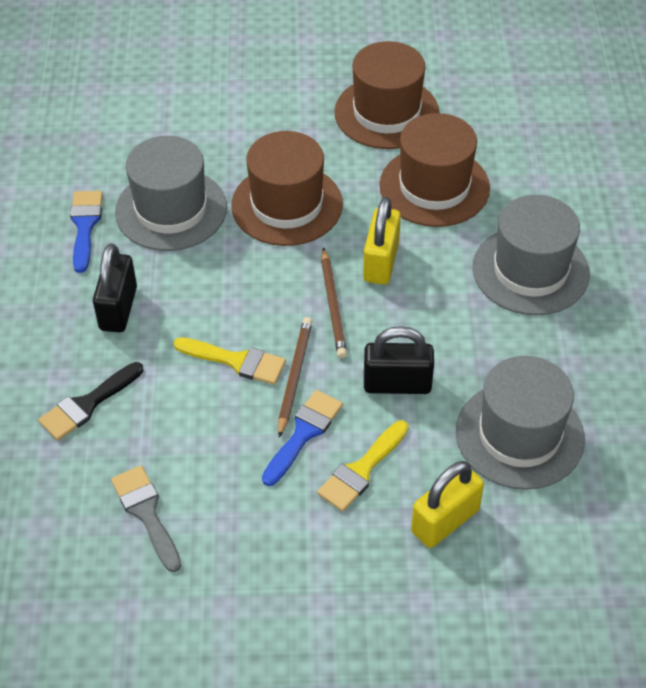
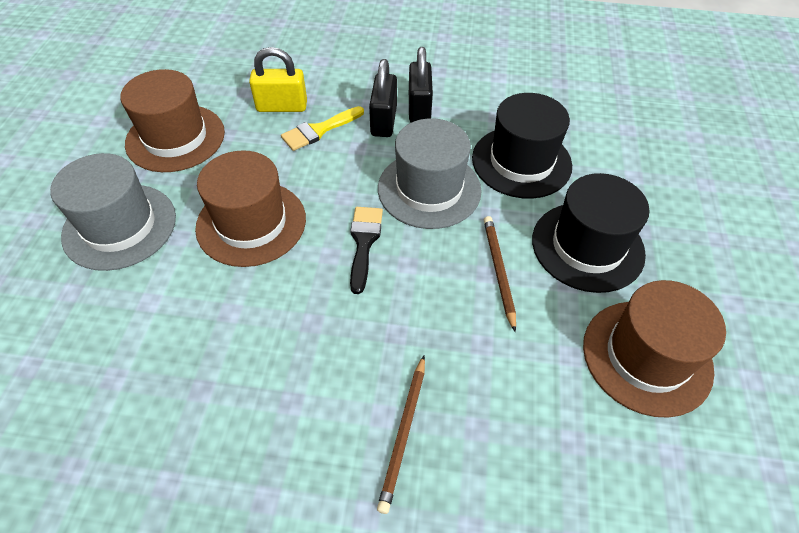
black hat: none = 0 -> [472,93,572,199] [532,173,649,293] = 2
blue brush: [70,191,103,273] [262,390,343,486] = 2 -> none = 0
grey brush: [111,465,181,572] = 1 -> none = 0
grey hat: [115,136,227,251] [456,356,585,490] [473,195,590,315] = 3 -> [50,153,176,271] [378,118,482,229] = 2
yellow brush: [174,337,286,385] [317,420,409,512] = 2 -> [281,106,364,151] = 1
yellow padlock: [363,197,401,285] [411,461,484,548] = 2 -> [249,47,307,112] = 1

